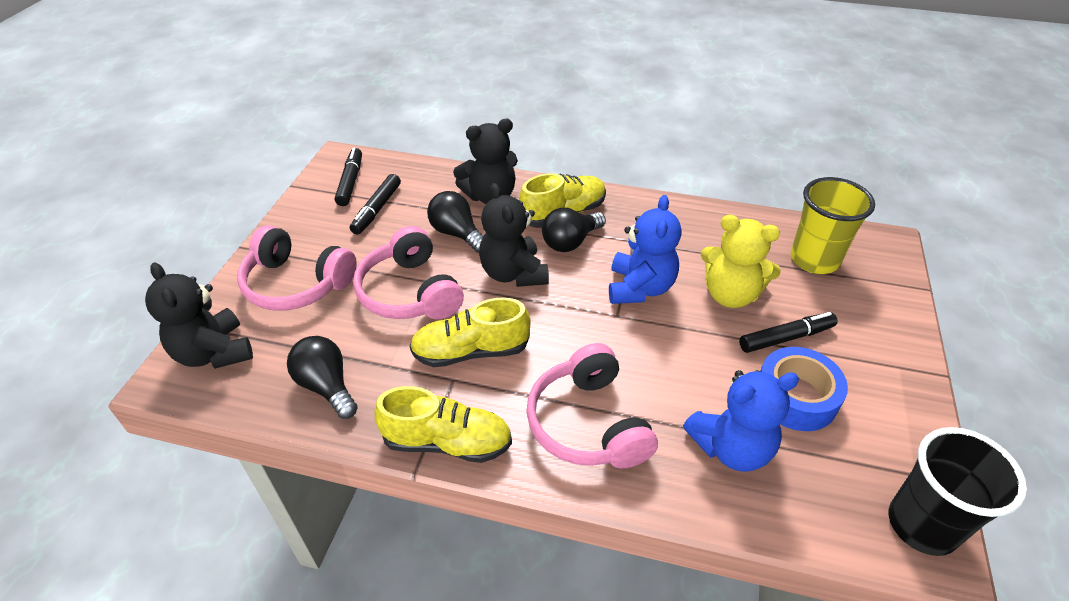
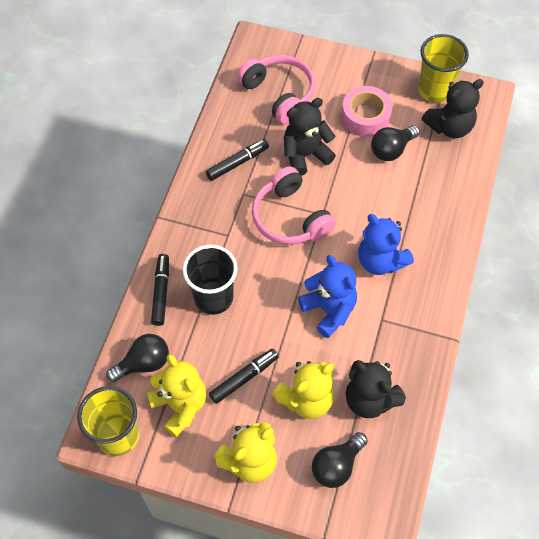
blue tape: [760,347,848,431] = 1 -> none = 0
pink headphones: [237,225,357,311] [353,226,464,319] [526,343,658,468] = 3 -> [237,55,315,124] [252,166,336,245] = 2
pink tape: none = 0 -> [341,86,392,137] = 1
yellow cup: [791,177,875,274] = 1 -> [77,386,139,456] [418,34,469,102] = 2
yellow shoe: [374,386,512,463] [409,297,531,367] [519,173,606,227] = 3 -> none = 0
yellow teddy bear: [701,215,781,308] = 1 -> [147,354,206,437] [214,422,277,483] [272,361,334,419] = 3

